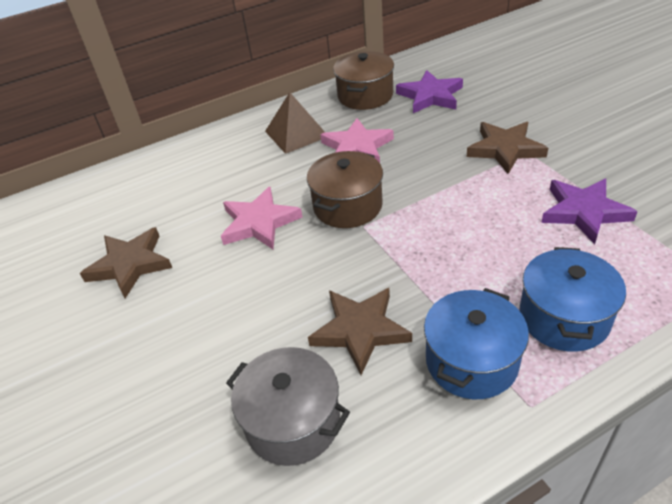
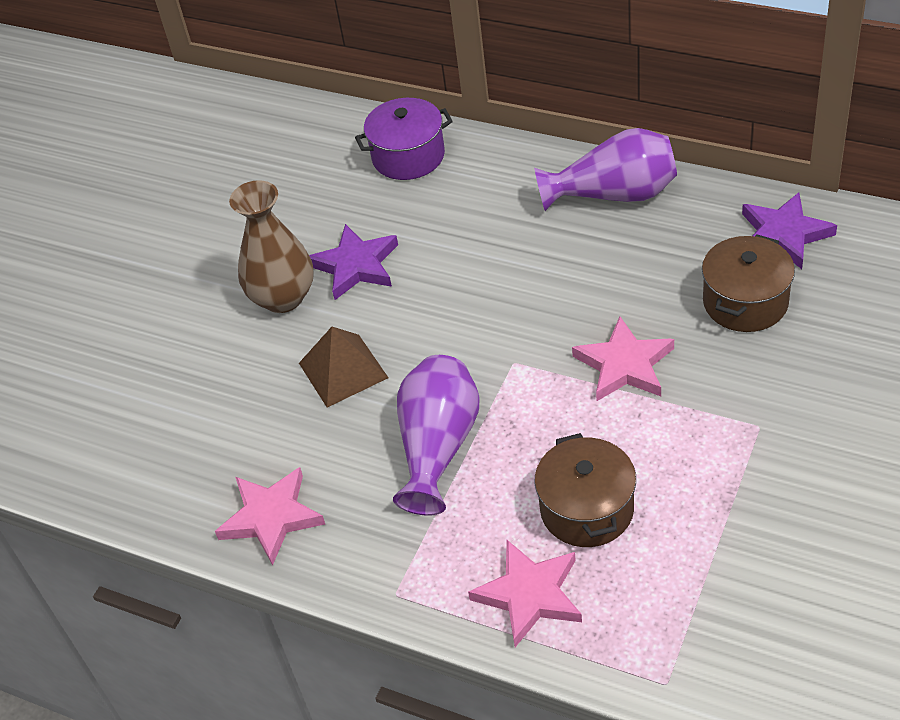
blue pot: [424,288,529,399] [519,247,626,352] = 2 -> none = 0
brown star: [80,227,172,298] [308,288,412,375] [467,122,548,174] = 3 -> none = 0
brown vase: none = 0 -> [229,180,314,313] = 1
grey pot: [226,347,350,466] = 1 -> none = 0
pink star: [221,187,303,249] [320,118,394,163] = 2 -> [215,467,325,566] [468,540,582,647] [572,316,674,401] = 3
purple pot: none = 0 -> [355,98,453,180] = 1
purple vase: none = 0 -> [393,355,479,515] [534,128,677,211] = 2

